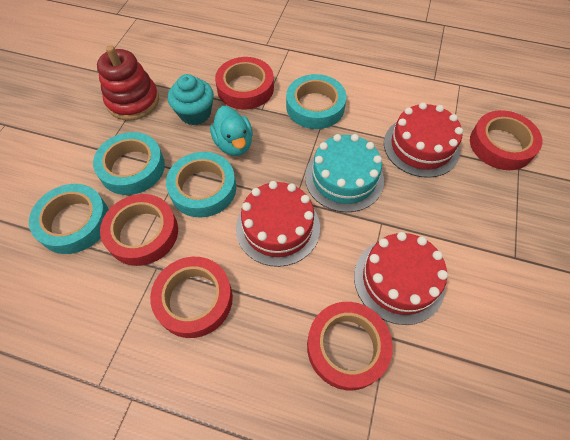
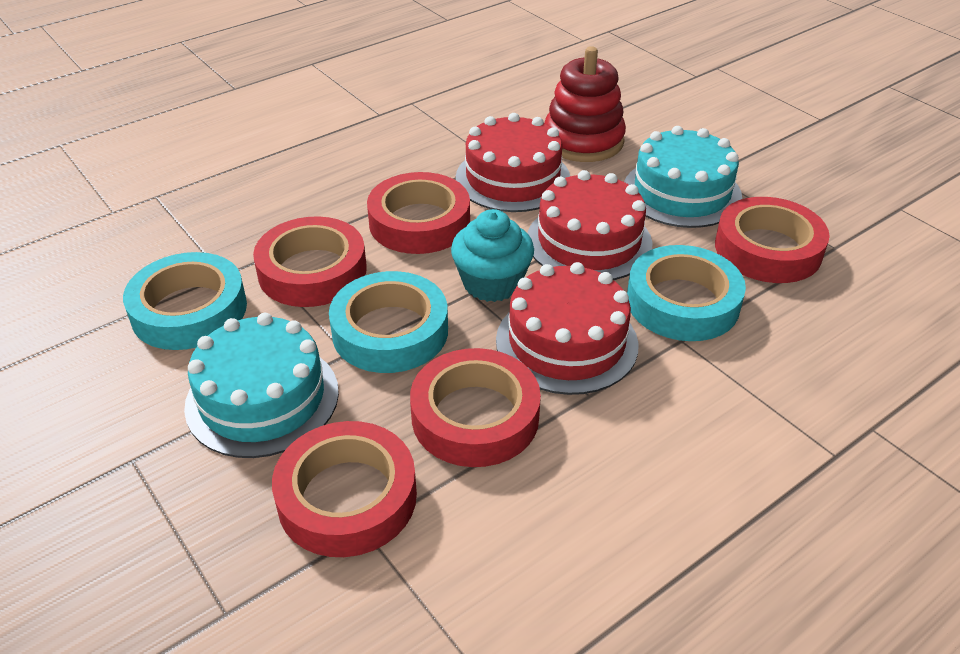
turquoise cake: [305,134,384,212] = 1 -> [184,313,339,458] [624,126,742,228] = 2
turquoise duck: [210,106,253,156] = 1 -> none = 0
turquoise tape: [29,184,109,254] [93,132,165,195] [166,152,236,218] [286,74,347,129] = 4 -> [123,252,247,350] [329,271,448,373] [627,245,746,341] = 3

